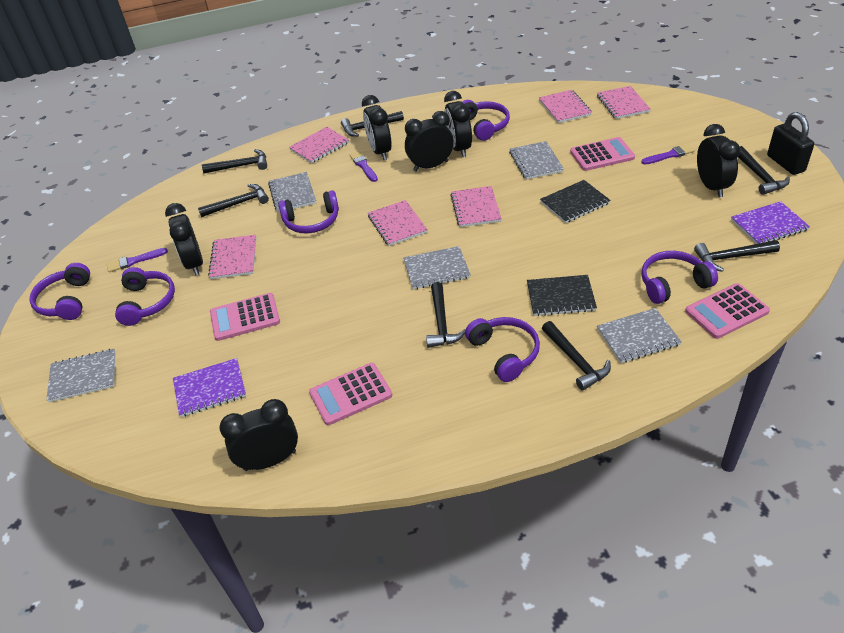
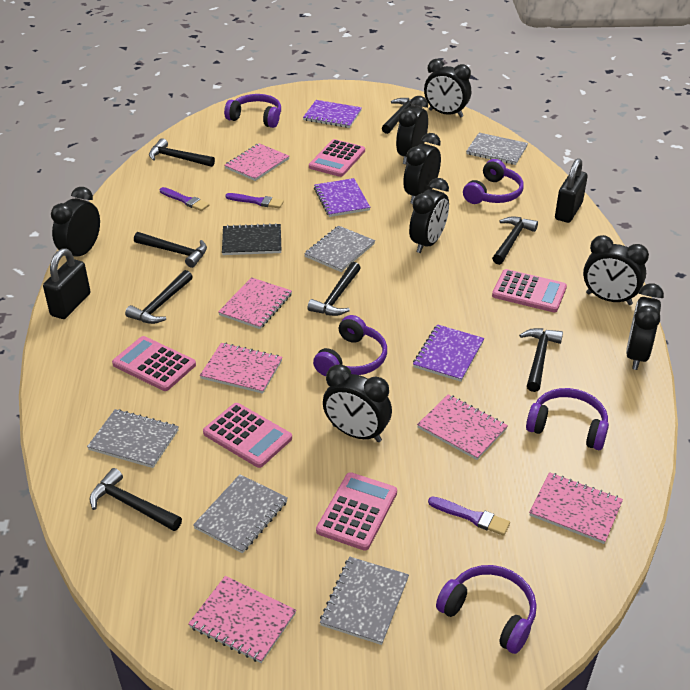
black clock: [165,203,203,276] [219,399,298,471] [362,95,392,160] [405,111,454,172] [444,91,472,157] [697,124,740,197] = 6 -> [51,187,100,257] [323,364,392,442] [396,96,428,165] [403,133,441,204] [409,178,449,253] [424,59,471,118] [583,235,649,305] [626,283,664,370] = 8
black hammer: [198,184,269,217] [202,149,267,173] [341,111,404,137] [426,282,465,348] [542,321,611,391] [694,240,780,272] [738,146,790,195] = 7 -> [90,468,182,531] [125,270,193,324] [134,232,207,268] [149,138,215,167] [307,262,361,316] [382,98,422,134] [492,217,538,265] [519,328,563,392] = 8
black notebook: [527,275,597,316] [540,180,611,223] = 2 -> [222,223,281,255] = 1
black padlock: [767,112,814,175] = 1 -> [43,249,90,319] [555,158,588,223] = 2
pink calculator: [210,293,280,341] [309,363,392,425] [570,137,635,171] [685,283,770,339] = 4 -> [112,336,196,391] [203,403,292,468] [309,139,365,177] [316,472,397,551] [492,269,567,312] = 5
purple headphones: [29,263,90,320] [115,267,175,326] [279,190,339,233] [462,100,510,141] [465,317,540,382] [641,251,718,304] = 6 -> [224,94,281,128] [313,315,387,376] [436,565,537,654] [463,159,524,204] [526,388,609,450] = 5
purple notebook: [173,358,246,417] [731,201,810,244] = 2 -> [303,100,362,128] [314,178,370,217] [413,324,484,382] = 3

